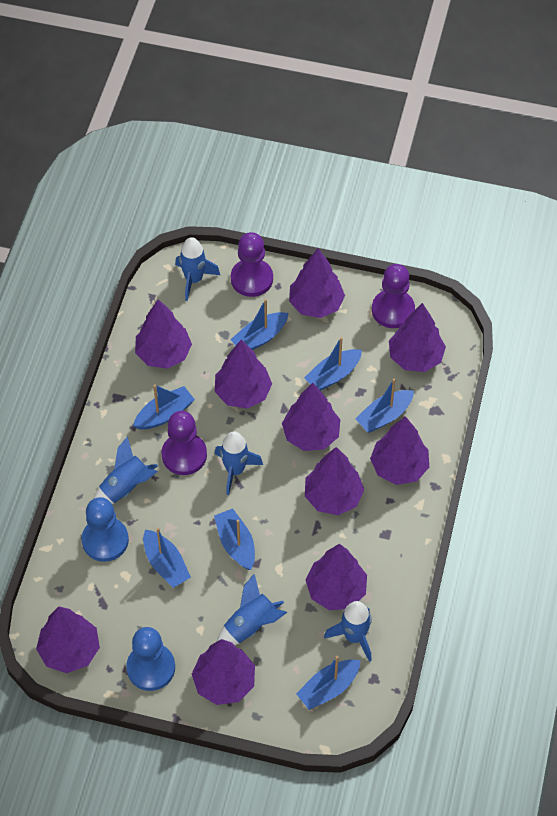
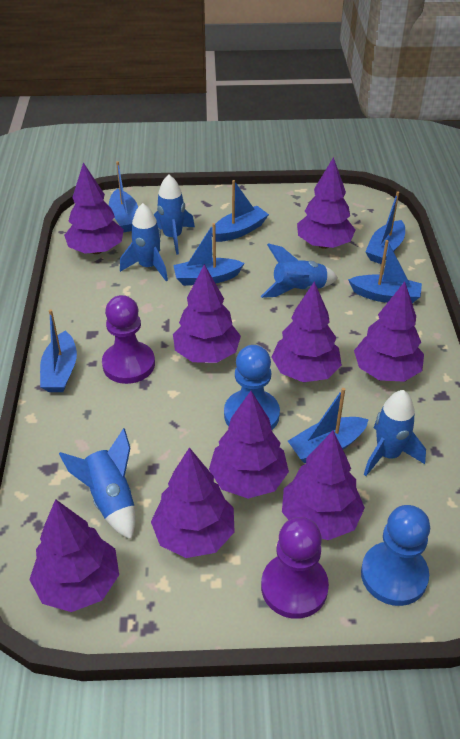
purple pawn: [161,411,207,475] [231,232,273,297] [372,264,415,328] = 3 -> [102,295,155,384] [261,517,329,619] = 2
purple tree: [36,607,100,673] [135,299,192,369] [192,639,255,705] [215,339,272,408] [282,383,340,451] [289,249,345,318] [305,447,364,515] [306,544,367,610] [370,416,429,485] [389,303,446,372] = 10 -> [29,499,119,612] [64,162,124,254] [151,447,235,558] [173,264,241,363] [209,391,289,499] [272,281,342,382] [282,431,365,540] [297,157,355,249] [354,282,424,382] = 9

